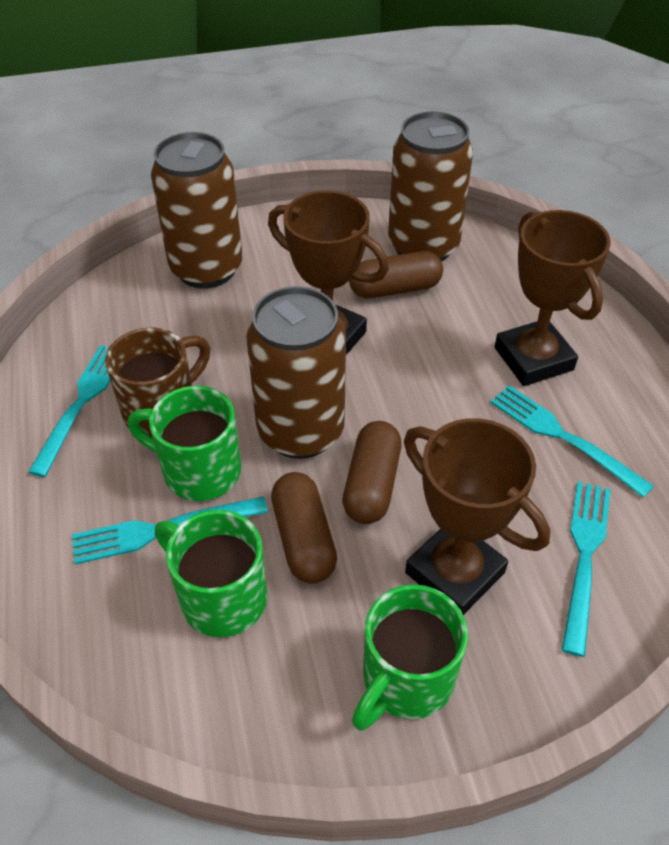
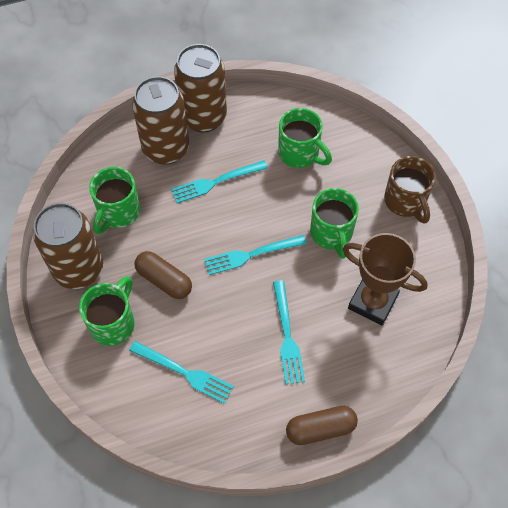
brown capsule: [271,472,337,583] [342,421,401,524] [349,251,443,299] = 3 -> [134,251,192,299] [286,406,358,445] = 2
brown trophy: [268,191,389,355] [404,418,550,615] [494,210,611,386] = 3 -> [343,233,428,325] = 1
green mug: [128,386,241,501] [155,510,267,637] [352,584,468,731] = 3 -> [79,276,135,346] [89,167,140,234] [278,108,332,168] [310,188,359,259] = 4

